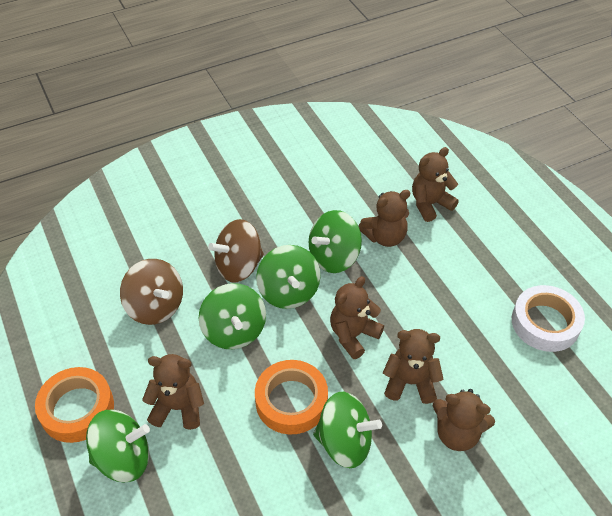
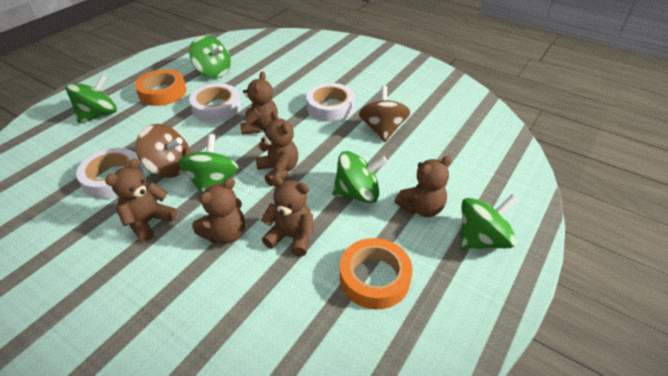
white tape: [512,285,585,352] = 1 -> [76,148,143,199] [189,83,241,122] [306,83,355,122] = 3

